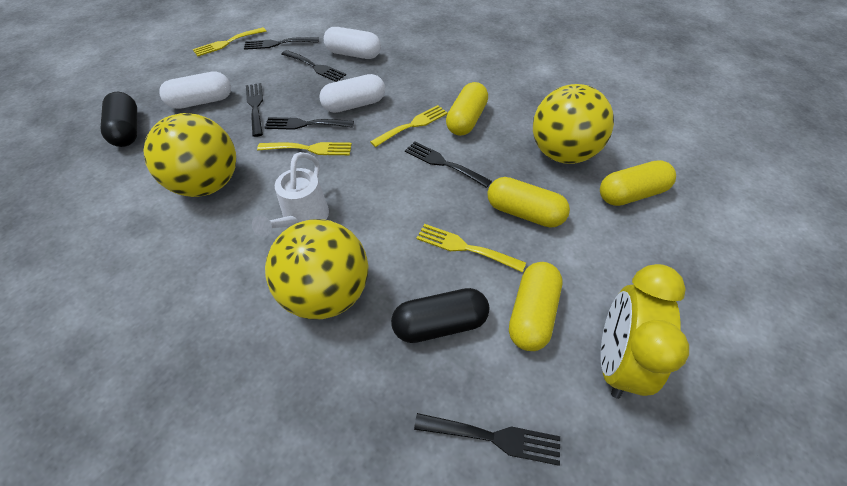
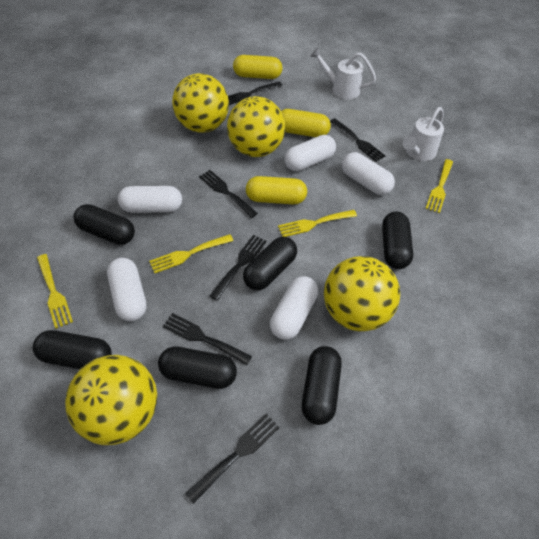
black capsule: [101,92,137,147] [391,288,489,343] = 2 -> [33,330,112,369] [74,204,135,245] [158,347,237,389] [243,237,297,290] [302,346,342,425] [382,211,413,269] = 6
white capsule: [159,71,231,109] [319,74,385,113] [324,27,381,59] = 3 -> [107,258,147,321] [118,186,182,213] [270,276,318,340] [284,135,336,171] [342,152,395,195] = 5
white watering can: [252,152,329,237] = 1 -> [310,47,376,99] [403,107,444,161] = 2
yellow ball: [143,113,236,197] [265,219,368,320] [533,84,614,164] = 3 -> [65,355,157,445] [172,73,229,133] [227,96,285,157] [324,256,400,332] = 4
yellow capsule: [446,82,488,136] [487,177,570,228] [509,262,562,351] [600,160,676,206] = 4 -> [233,55,283,79] [246,176,307,204] [281,109,331,137] = 3
yellow clock: [601,264,689,399] = 1 -> none = 0

